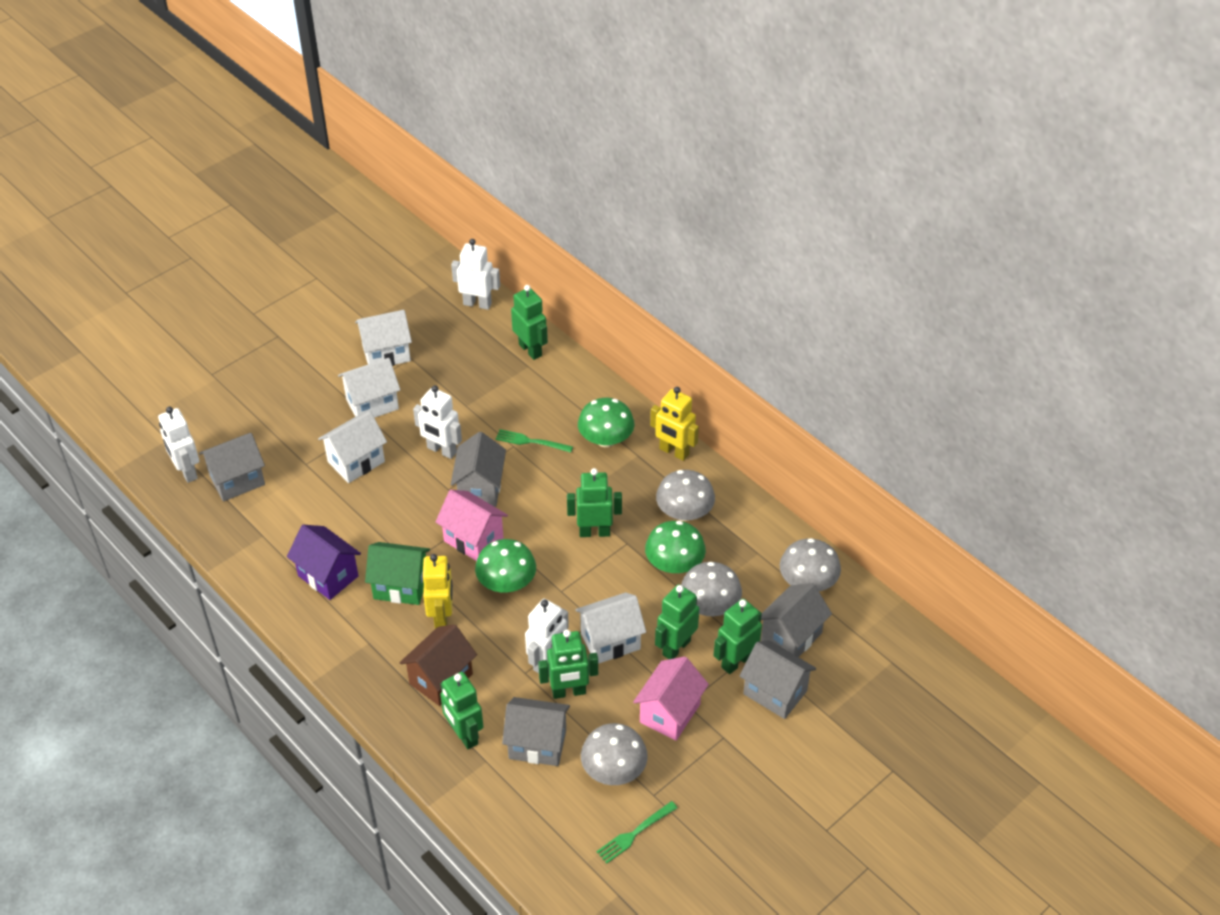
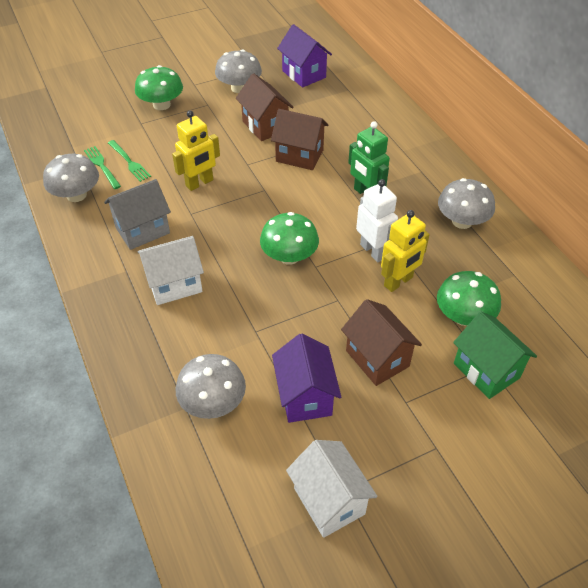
brown house: [400,624,477,706] = 1 -> [236,73,294,141] [271,109,328,170] [341,299,422,386] = 3
green robot: [440,672,484,749] [511,285,548,360] [538,630,598,699] [567,468,622,537] [655,584,699,659] [713,599,762,674] = 6 -> [348,121,390,194] = 1
grey house: [199,433,265,501] [451,432,506,507] [502,697,570,766] [740,640,816,719] [761,583,832,657] = 5 -> [104,179,171,250] = 1
pink house: [436,490,508,561] [633,656,709,741] = 2 -> none = 0
purple house: [287,525,361,600] = 1 -> [272,334,341,423] [277,24,332,88] = 2
white house: [318,411,387,483] [338,358,400,418] [355,310,412,366] [575,592,646,664] = 4 -> [138,236,204,305] [286,440,378,538] = 2
white robot: [158,407,199,483] [413,385,462,459] [451,239,500,310] [525,599,569,673] = 4 -> [356,179,398,262] = 1

